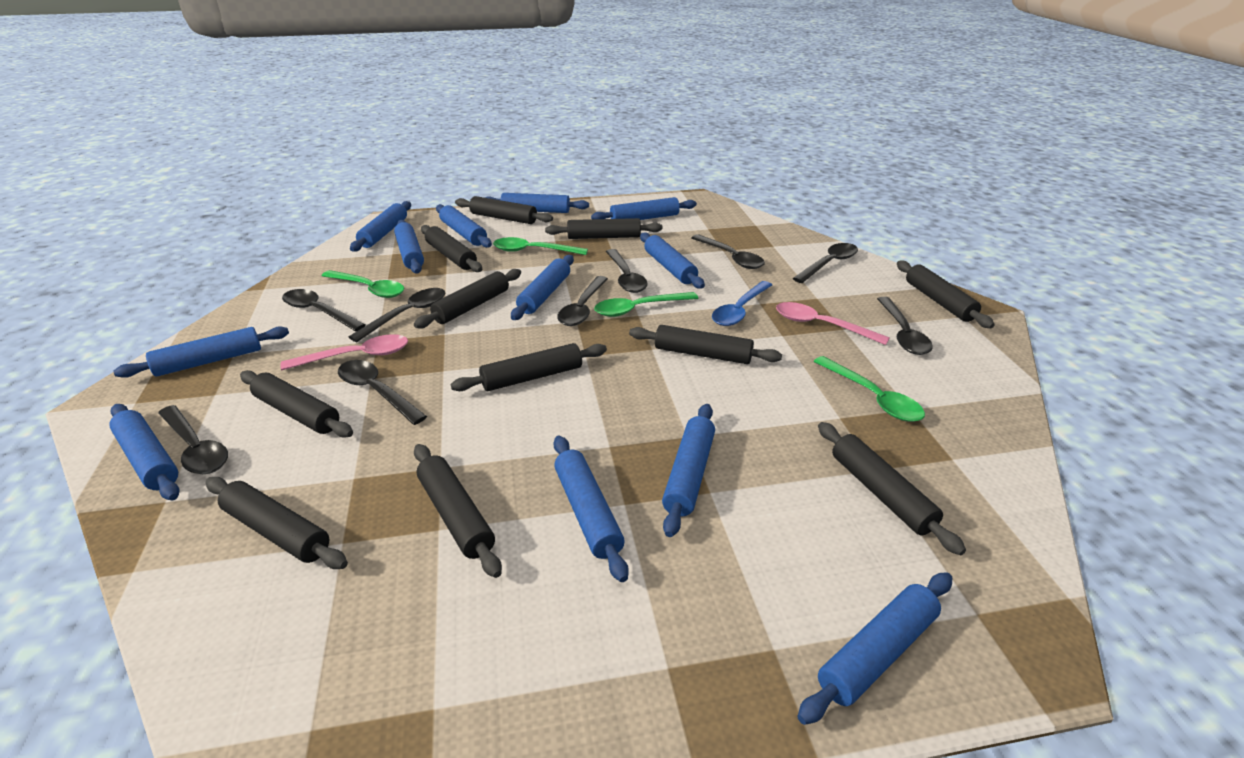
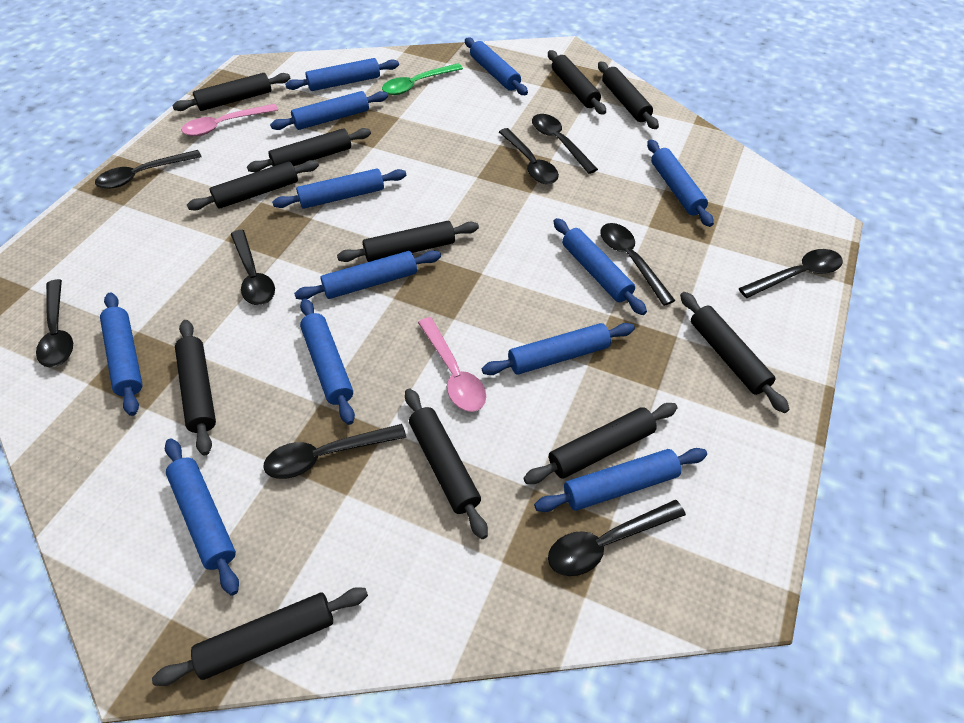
blue spoon: [712,281,772,326] = 1 -> none = 0
green spoon: [322,270,404,298] [493,237,588,255] [594,292,698,317] [813,356,925,422] = 4 -> [382,63,463,95] = 1

